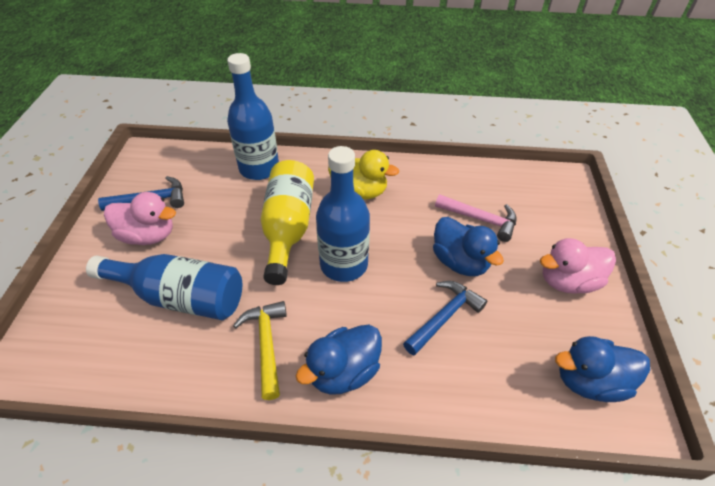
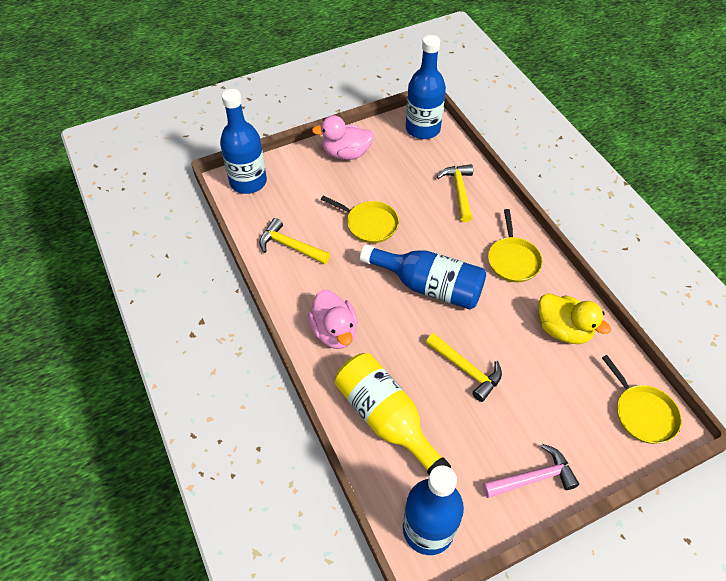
blue bottle: [86,254,242,320] [227,53,279,180] [316,146,370,282] = 3 -> [220,89,267,194] [360,244,486,310] [403,465,464,555] [406,35,446,139] = 4
blue duck: [296,325,382,395] [433,217,504,276] [555,336,650,402] = 3 -> none = 0
blue hammer: [98,176,184,211] [403,281,487,355] = 2 -> none = 0
yellow hammer: [233,301,287,400] = 1 -> [259,218,330,264] [426,333,502,402] [437,164,473,222] = 3
yellow pan: none = 0 -> [321,195,399,243] [488,209,543,282] [602,355,682,444] = 3

